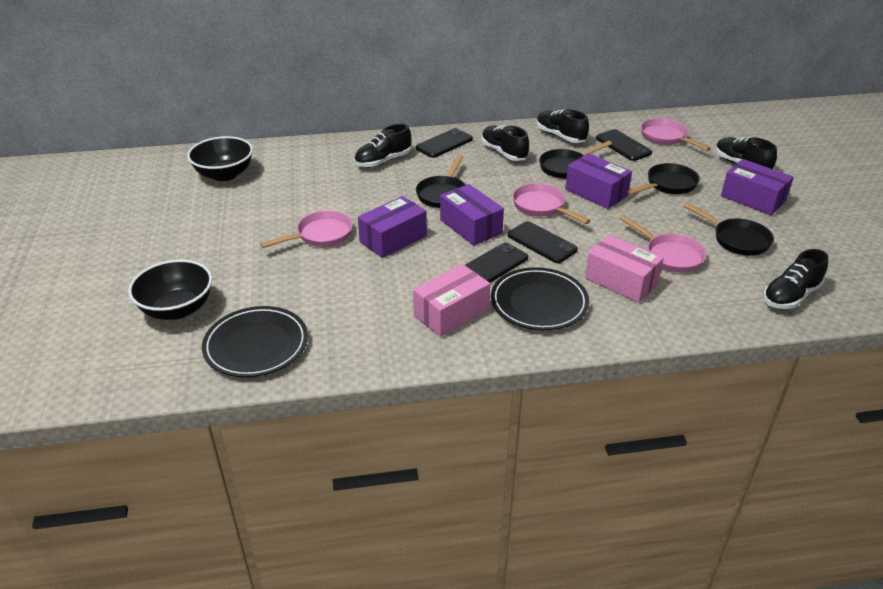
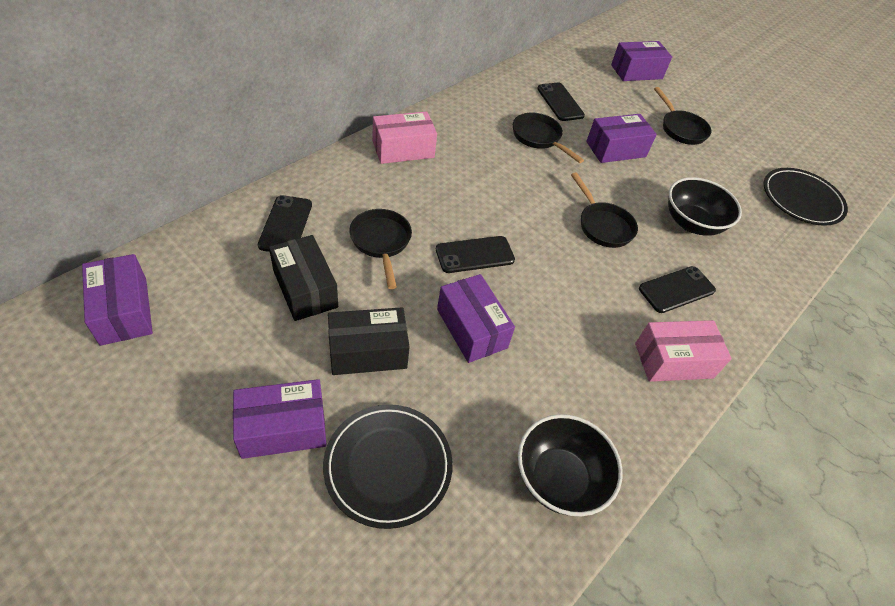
black box: none = 0 -> [269,235,338,321] [328,307,410,375] = 2
black shoe: [354,124,411,167] [481,125,529,161] [537,109,589,143] [716,137,777,169] [763,249,828,309] = 5 -> none = 0
pink pan: [260,211,353,248] [512,183,590,224] [620,215,707,272] [641,118,711,151] = 4 -> none = 0
purple box: [358,196,427,258] [440,184,504,246] [565,153,632,209] [721,159,793,215] = 4 -> [82,254,153,346] [233,379,327,459] [437,274,515,363] [586,114,657,163] [611,41,672,81] = 5

